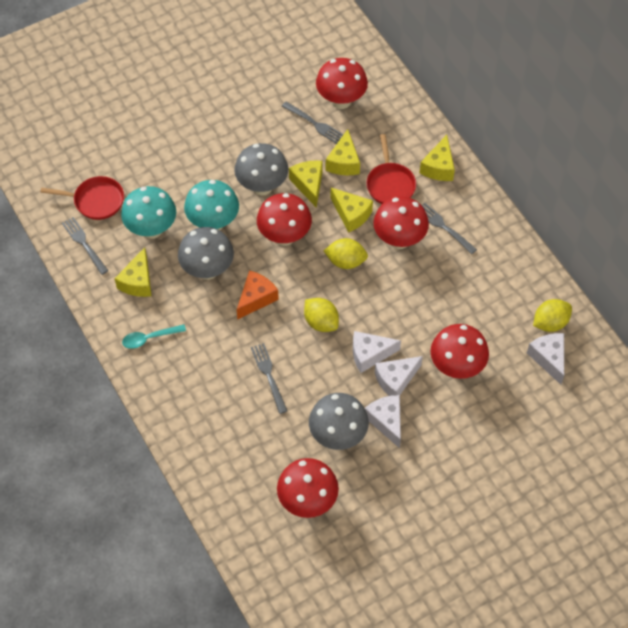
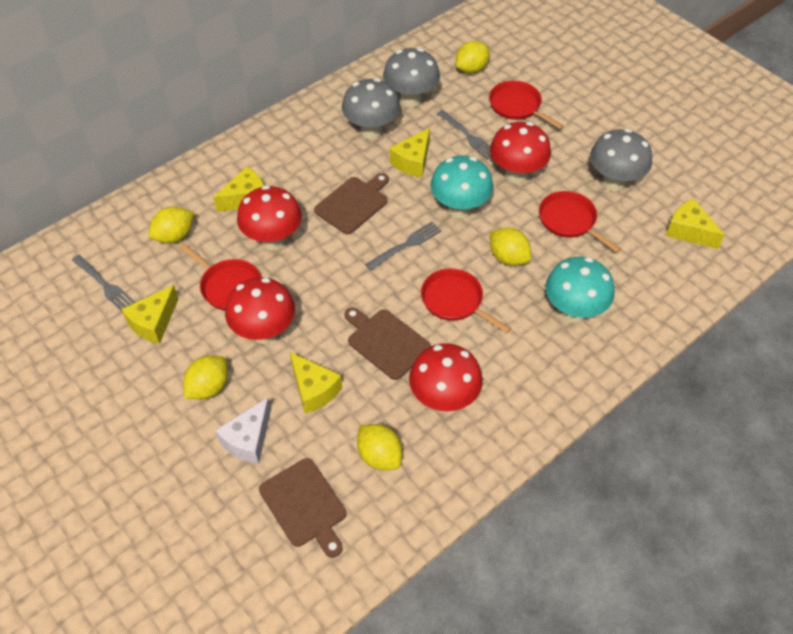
brown cutting board: none = 0 -> [259,458,347,558] [314,173,389,234] [344,307,431,380] = 3
grey fork: [62,217,108,275] [251,343,287,414] [282,102,343,144] [422,202,477,254] = 4 -> [72,255,136,311] [365,222,442,271] [437,110,492,160] = 3
orange cheese: [237,271,279,319] = 1 -> none = 0
red mushroom: [257,193,312,246] [277,458,339,518] [316,58,368,109] [373,197,429,249] [430,324,489,379] = 5 -> [225,277,295,344] [237,185,302,250] [409,343,483,412] [490,122,551,184] = 4
red pan: [40,176,124,220] [366,134,416,204] = 2 -> [179,243,261,310] [421,268,512,333] [489,81,564,129] [539,191,621,253] = 4
turquoise spoon: [122,324,186,349] = 1 -> none = 0
white cheese: [353,331,401,373] [365,395,401,448] [375,356,423,396] [527,333,564,385] = 4 -> [215,398,271,464] = 1
yellow lemon: [304,298,339,332] [324,238,368,269] [533,299,572,332] = 3 -> [148,207,194,243] [183,356,228,399] [357,424,402,470] [456,41,490,73] [490,227,531,266] = 5

